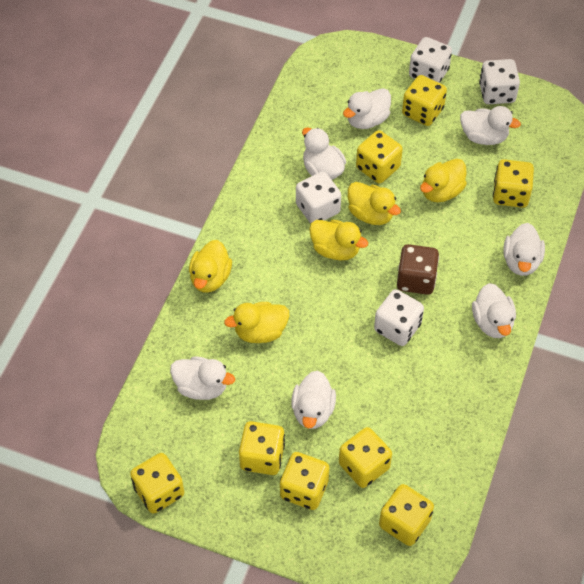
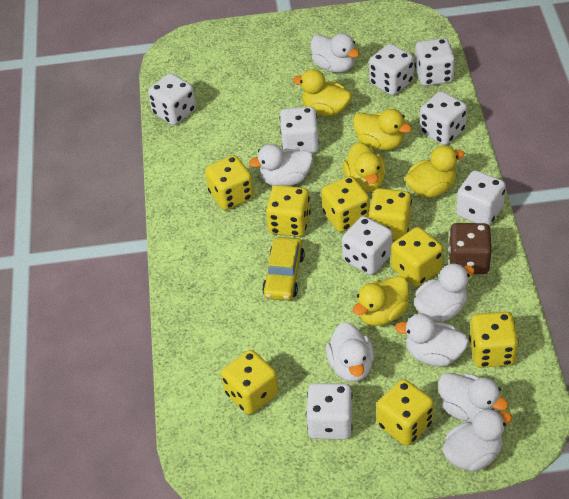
white dice: [296,172,341,223] [374,289,424,346] [409,37,452,83] [479,59,520,104] = 4 -> [148,73,196,125] [280,107,319,153] [306,383,353,440] [342,216,393,275] [369,44,414,95] [415,38,455,86] [420,91,467,145] [456,170,506,226] = 8
yellow car: none = 0 -> [262,237,305,301] = 1

